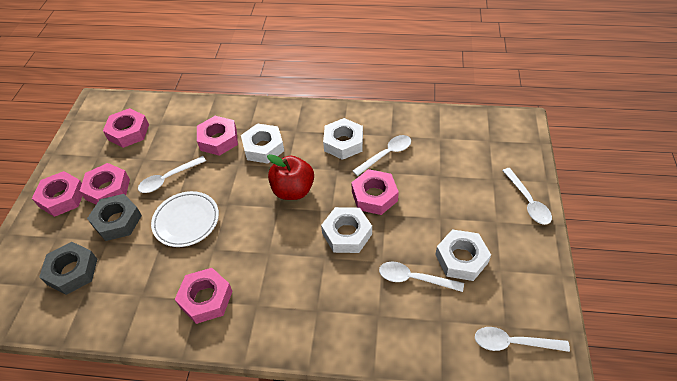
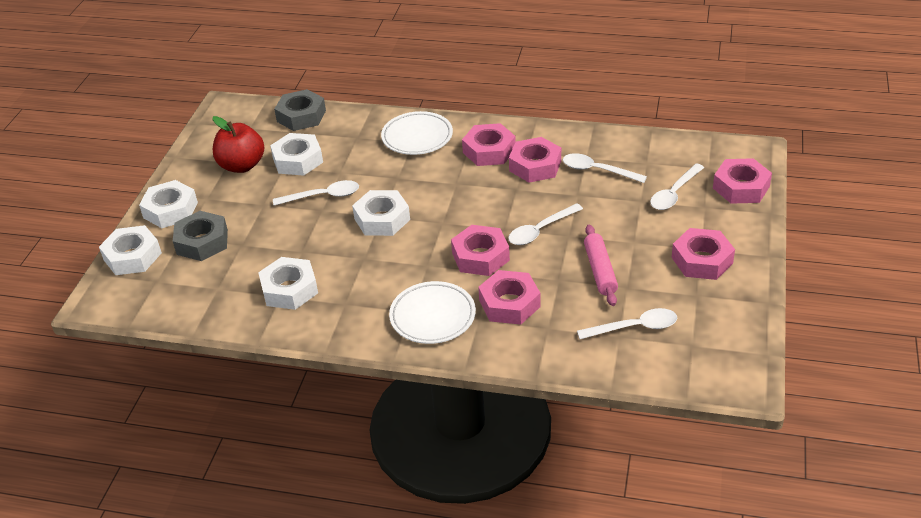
pink rolling pin: none = 0 -> [584,225,618,306] = 1
white nut: [241,123,284,164] [321,207,372,253] [323,118,363,160] [435,229,491,281] = 4 -> [99,225,162,275] [139,180,198,228] [258,257,318,310] [270,133,323,176] [352,190,410,236] = 5
white plate: [151,191,219,247] = 1 -> [381,111,453,155] [389,281,476,344] = 2

